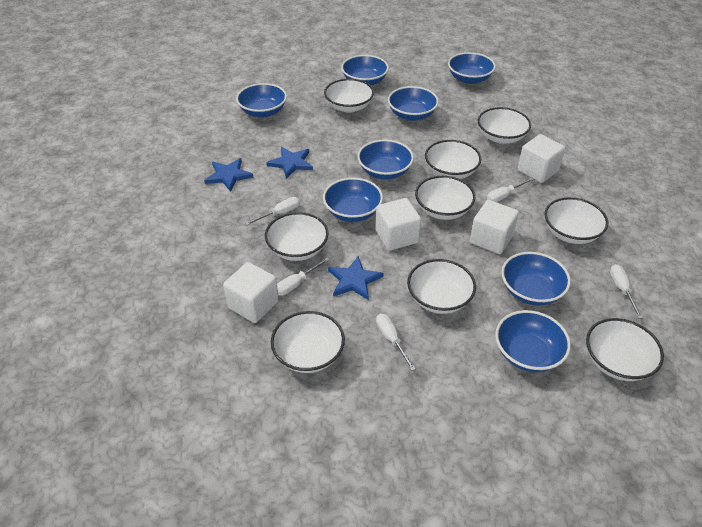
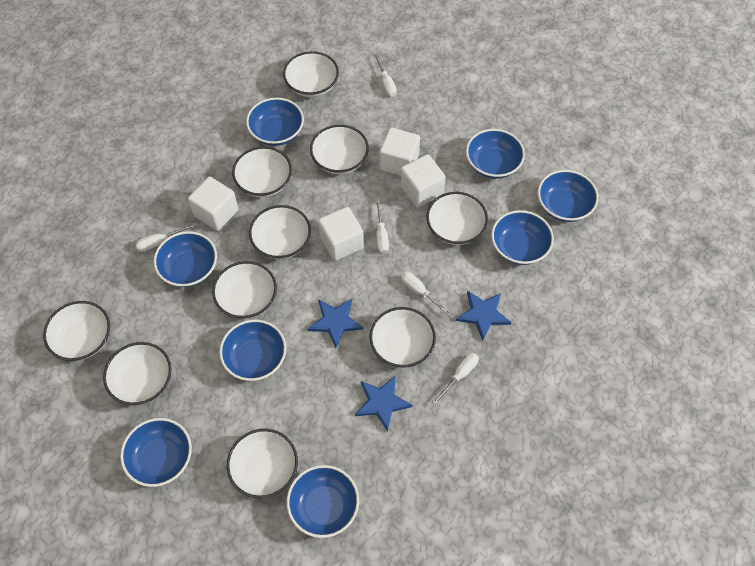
white bowl: [265,212,329,261] [271,311,345,373] [324,79,374,113] [407,259,476,314] [415,176,475,220] [425,140,481,179] [478,107,531,144] [544,197,608,244] [586,318,664,381] = 9 -> [43,301,110,361] [103,342,172,405] [212,261,277,319] [227,429,298,499] [232,146,292,197] [249,205,311,259] [283,51,339,97] [310,125,369,174] [369,307,436,368] [426,192,488,245] = 10

